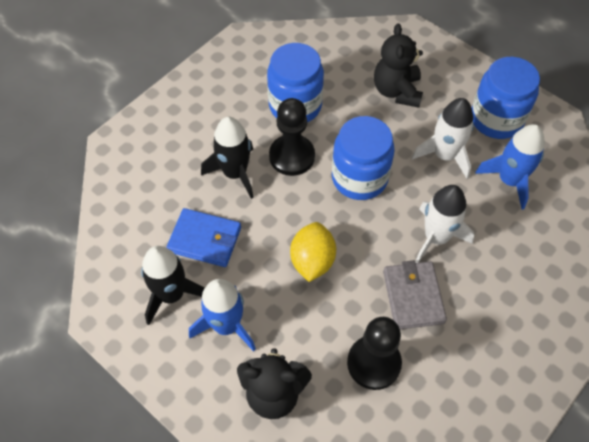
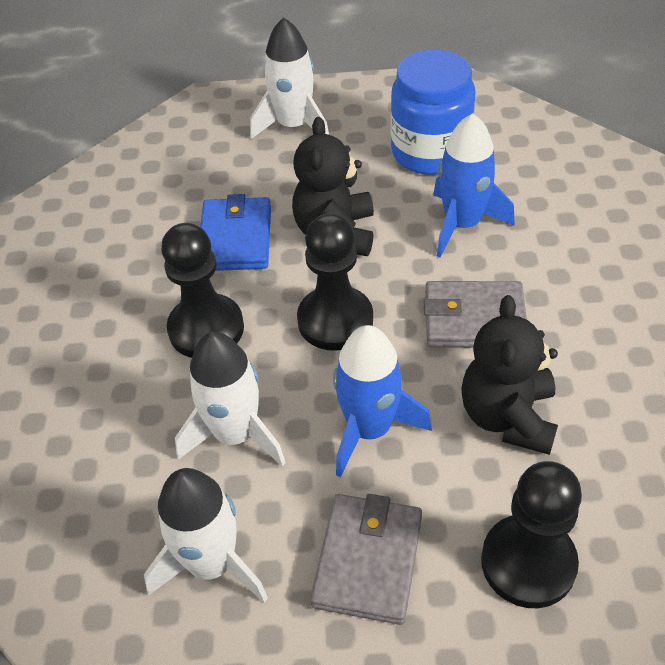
black pawn: [269,98,315,176] [347,317,402,390] = 2 -> [161,223,244,358] [297,213,373,351] [481,461,582,608] = 3
black rocket: [141,246,205,325] [201,117,254,199] = 2 -> none = 0
blue jar: [267,43,324,122] [332,116,395,200] [472,57,540,139] = 3 -> [391,50,475,175] = 1
grey wallet: [383,260,447,329] = 1 -> [310,494,422,625] [424,281,527,348] = 2
white rocket: [411,98,474,179] [415,185,474,263] = 2 -> [144,468,268,603] [175,332,286,467] [250,17,329,139] = 3
yellow lemon: [290,222,336,282] = 1 -> none = 0

